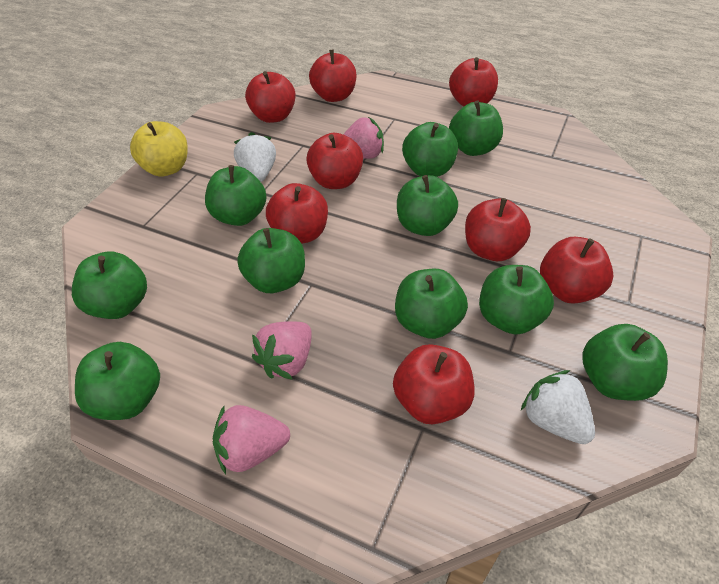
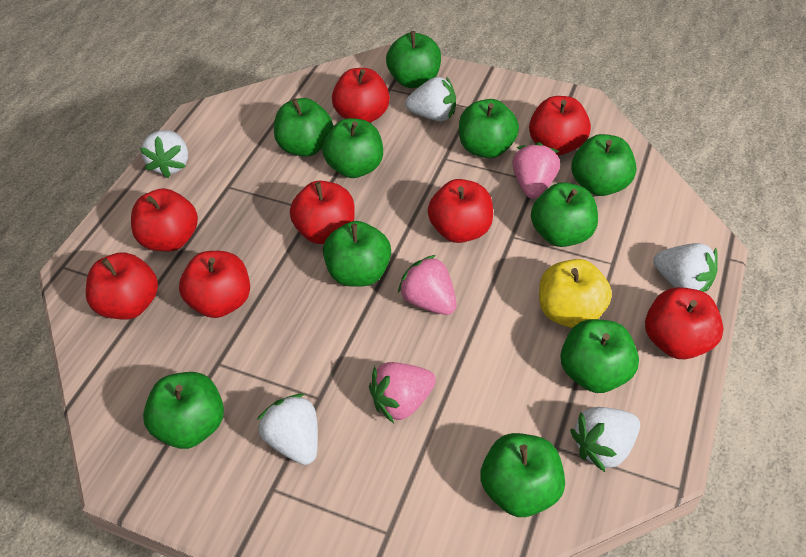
white strawberry: [234,132,276,182] [521,370,595,444] = 2 -> [140,130,188,178] [257,394,318,465] [405,77,456,121] [570,407,640,472] [653,243,718,292] = 5

